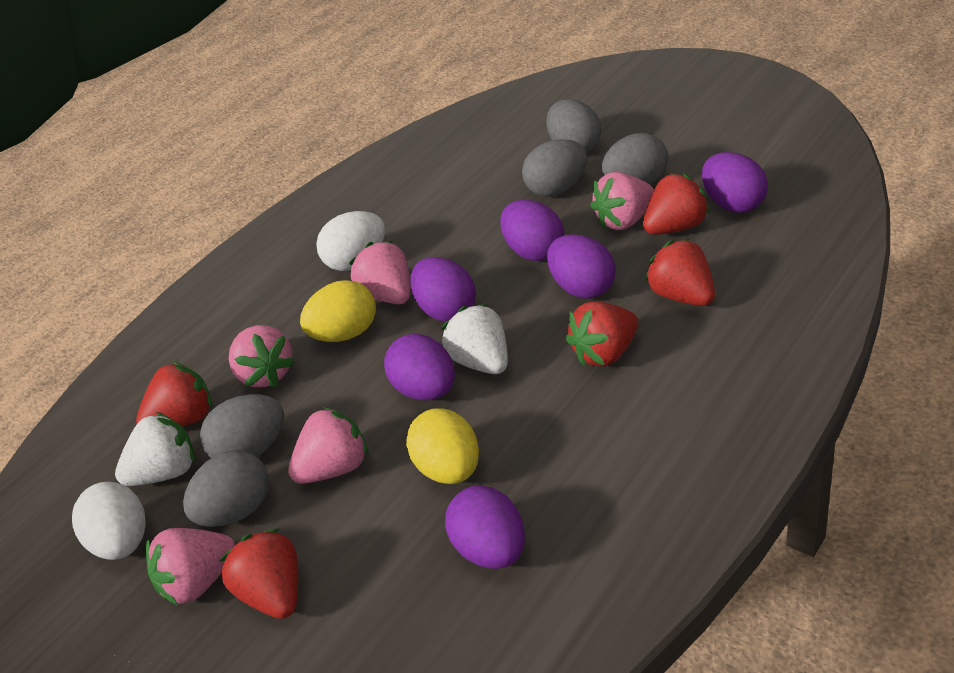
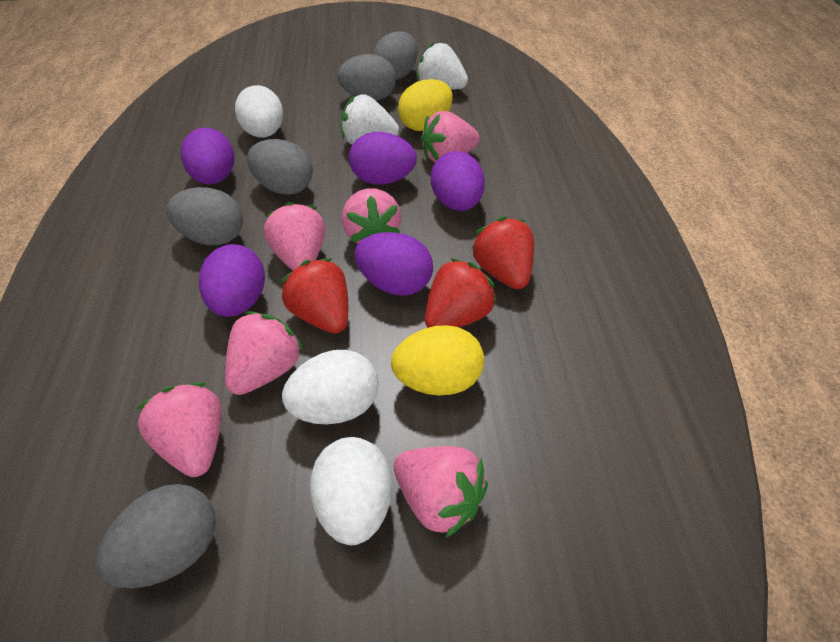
pink strawberry: [146,528,235,606] [229,325,295,387] [288,407,369,484] [349,241,410,305] [590,172,654,230] = 5 -> [136,382,222,477] [225,311,304,395] [264,202,325,270] [342,189,401,244] [394,446,488,538] [421,111,480,163] = 6
purple egg: [384,334,455,401] [410,257,476,322] [445,485,525,569] [500,200,564,261] [547,234,616,299] [702,152,768,213] = 6 -> [181,128,234,184] [199,244,265,317] [349,132,417,185] [355,232,433,296] [431,151,485,211] = 5
red strawberry: [136,362,212,427] [220,528,298,619] [566,302,638,367] [643,173,710,235] [645,239,715,306] = 5 -> [281,258,348,334] [425,258,497,328] [472,217,534,289] = 3
white egg: [72,482,146,560] [316,211,385,271] = 2 -> [235,85,283,138] [282,350,379,424] [310,437,392,545] = 3

